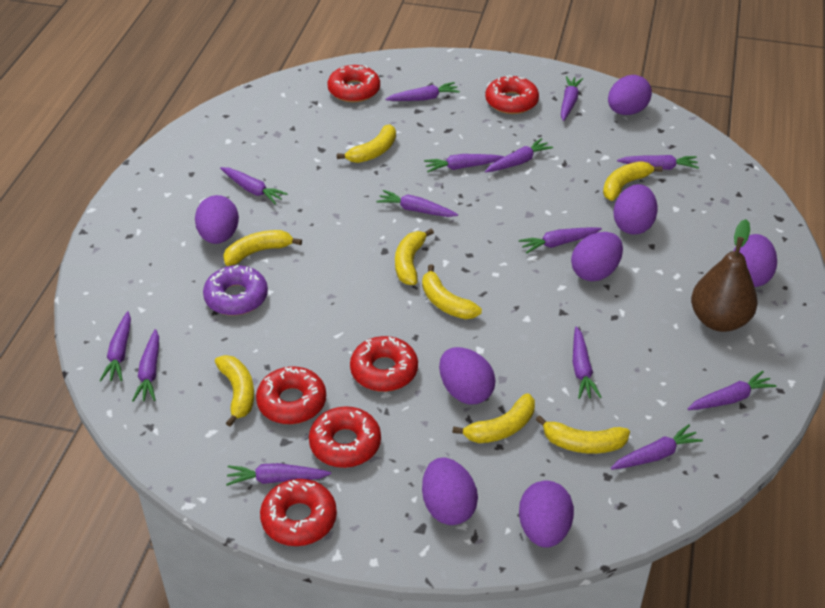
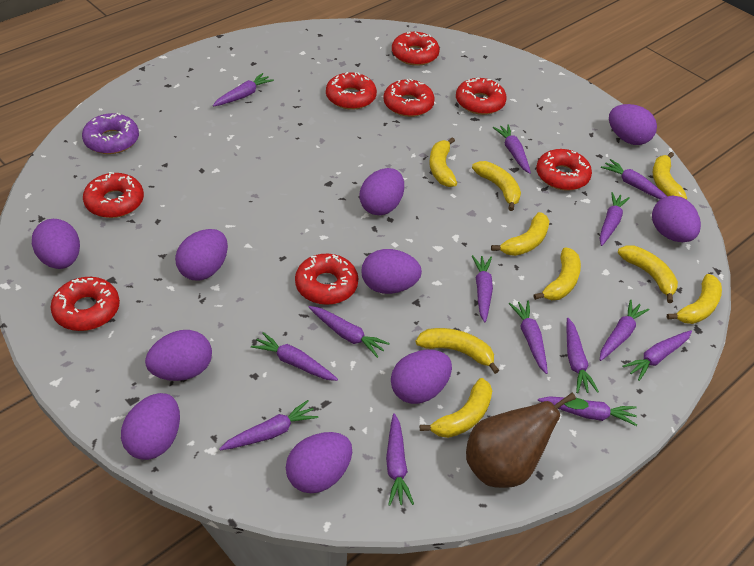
purple egg: [195,195,239,244] [422,457,478,525] [439,347,496,404] [519,481,574,548] [571,232,623,282] [608,75,652,115] [613,184,658,235] [734,234,777,287] = 8 -> [32,219,80,269] [121,393,180,460] [145,330,212,381] [175,229,228,281] [286,432,352,493] [359,168,404,215] [361,249,422,294] [391,350,452,404] [609,104,657,145] [652,196,701,242] = 10
red donut: [256,366,326,424] [260,479,337,546] [309,406,381,468] [328,65,380,102] [350,336,418,392] [485,75,539,114] = 6 -> [51,277,120,331] [83,172,144,218] [295,254,358,305] [326,72,377,110] [383,79,435,117] [392,32,440,66] [456,78,507,115] [536,149,592,191] = 8
yellow banana: [215,355,254,427] [223,230,302,266] [337,125,396,163] [395,229,434,285] [422,264,482,319] [452,393,535,443] [536,415,630,454] [603,161,663,201] = 8 -> [416,328,499,374] [420,378,492,438] [429,137,457,187] [472,161,521,211] [491,212,549,256] [533,247,581,300] [618,245,678,303] [653,152,687,200] [667,274,722,324] = 9

